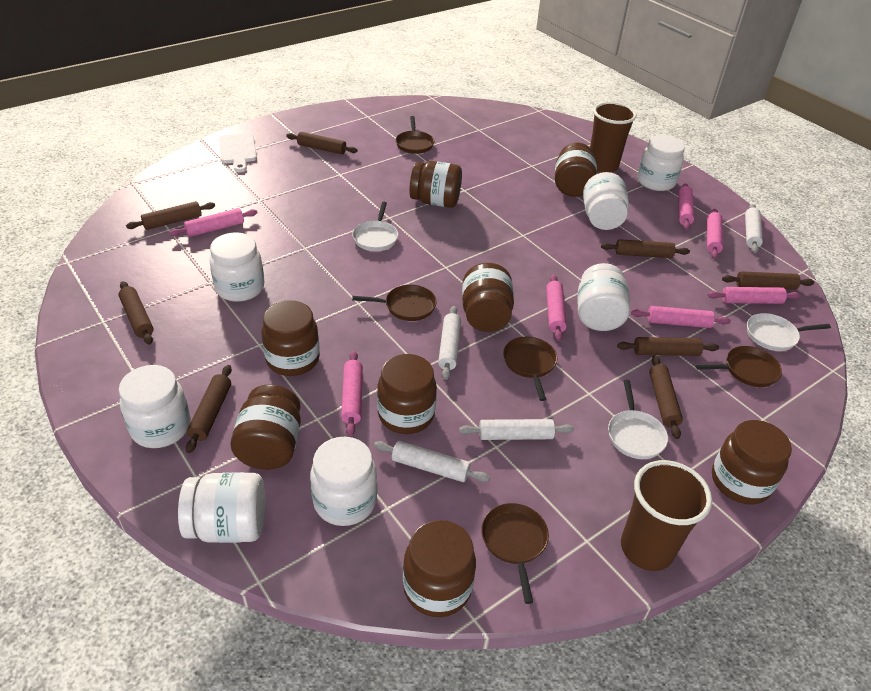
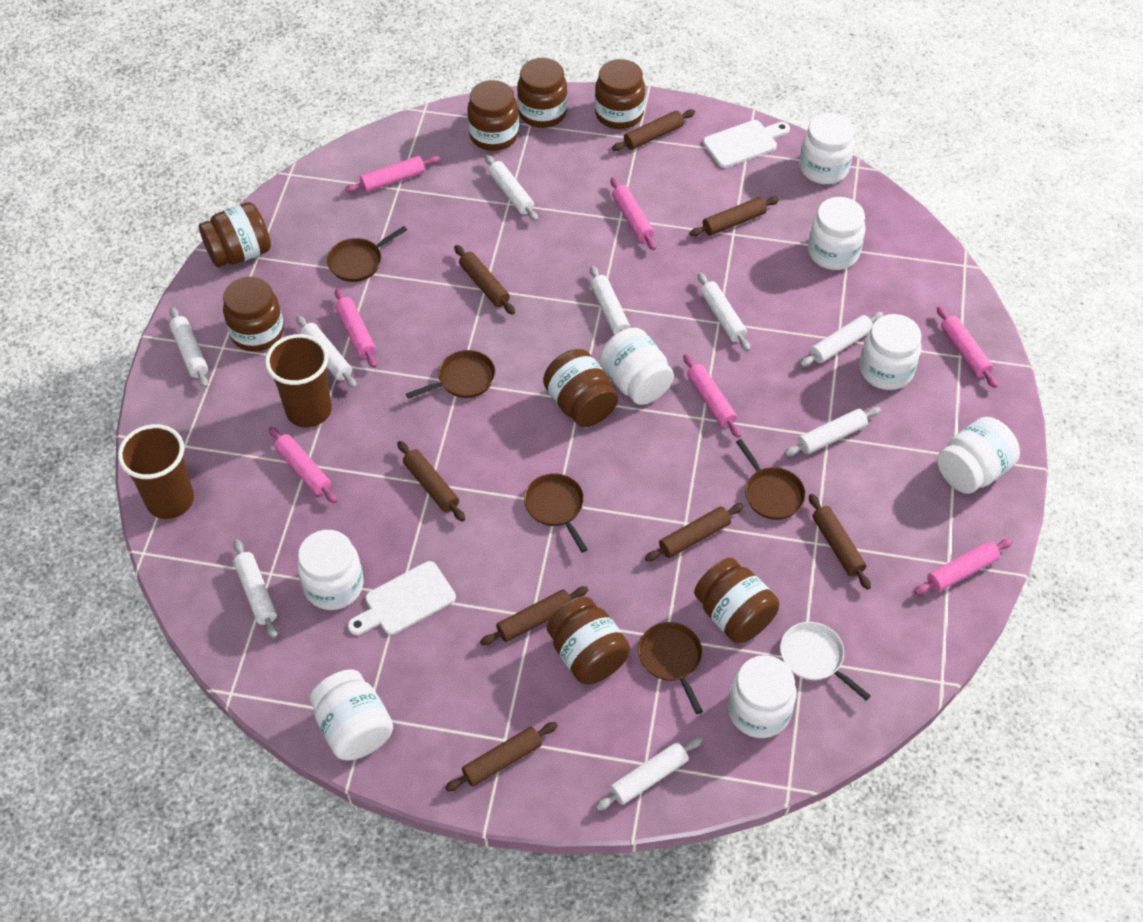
white cutting board: [219,133,257,172] = 1 -> [348,561,456,635] [703,120,790,168] = 2
white jar: [119,365,191,448] [178,472,265,543] [209,232,264,302] [310,437,377,526] [577,263,630,331] [583,172,629,230] [637,135,685,191] = 7 -> [297,530,364,610] [310,670,393,760] [599,328,674,405] [728,655,797,738] [800,113,855,184] [808,197,866,270] [860,314,921,390] [937,417,1020,494] = 8
white pan: [352,202,398,251] [608,380,668,459] [747,313,831,351] = 3 -> [780,622,871,701] = 1
white rolling pin: [374,441,490,482] [438,306,461,380] [459,419,574,440] [745,204,763,253] = 4 -> [169,307,208,388] [233,540,277,638] [296,316,357,388] [485,155,538,221] [590,266,630,335] [595,737,703,811] [698,273,750,352] [785,407,881,456] [800,312,883,367] = 9

